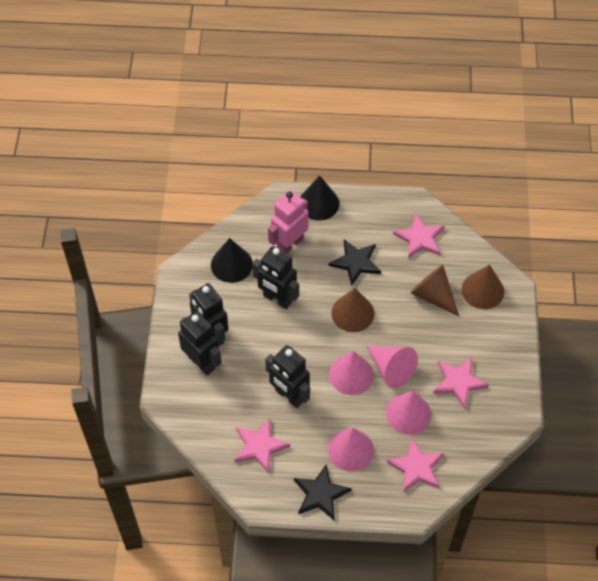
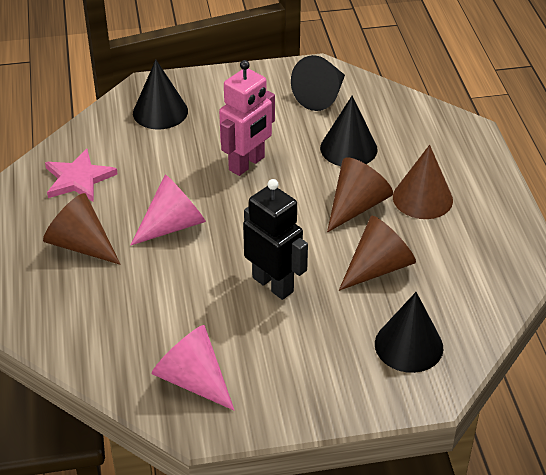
black cone: [211,238,253,283] [300,176,339,221] = 2 -> [133,60,188,129] [291,55,345,111] [320,96,378,166] [375,292,444,373] = 4
black robot: [178,312,222,375] [189,283,229,347] [252,246,299,309] [265,345,310,408] = 4 -> [243,179,308,300] = 1
black star: [294,464,352,520] [329,239,381,286] = 2 -> none = 0
brown cone: [331,288,375,332] [410,265,459,316] [462,264,504,309] = 3 -> [43,193,121,265] [327,158,393,233] [339,216,416,291] [393,145,453,219] = 4
pink cone: [328,428,374,472] [329,351,374,395] [367,346,418,388] [386,391,431,435] = 4 -> [130,175,206,246] [152,325,234,410] = 2
pink star: [235,418,290,473] [387,438,444,493] [393,214,445,259] [433,357,489,409] = 4 -> [45,149,118,202] = 1

